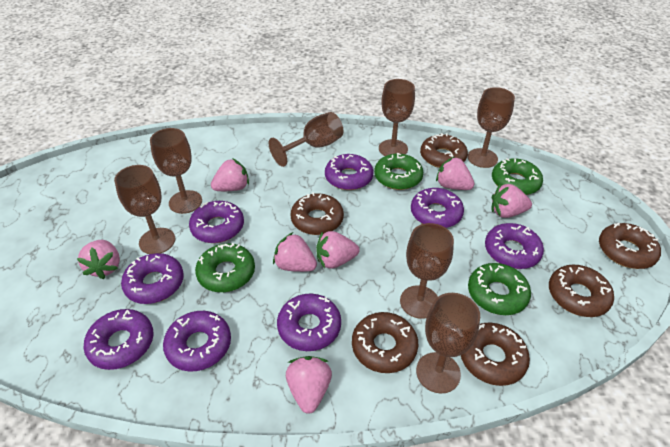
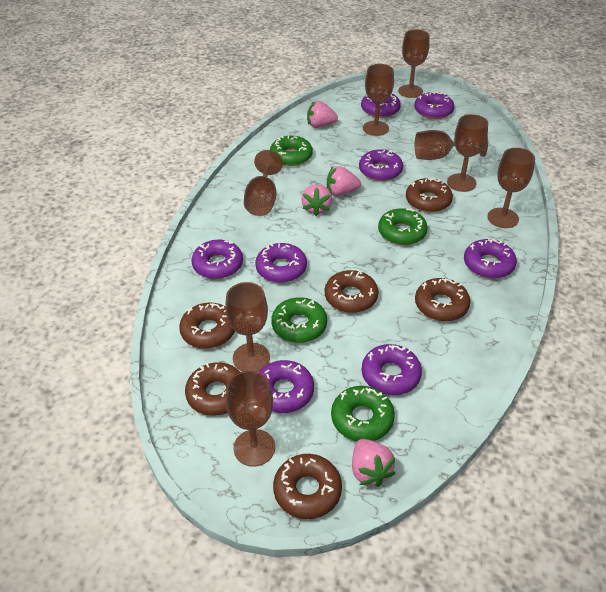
brown goblet: [114,165,175,254] [150,128,202,214] [269,112,343,167] [379,79,415,156] [400,223,454,319] [416,293,480,393] [467,87,515,168] = 7 -> [225,282,270,372] [225,371,275,466] [244,150,283,216] [363,64,394,136] [398,29,430,98] [415,130,488,160] [447,114,488,192] [488,148,535,228] = 8
pink strawberry: [77,240,120,279] [211,158,249,191] [273,232,317,272] [286,356,332,414] [316,231,360,269] [436,157,474,190] [491,184,532,218] = 7 -> [301,184,332,216] [307,101,338,128] [327,166,361,196] [352,439,395,487] = 4

